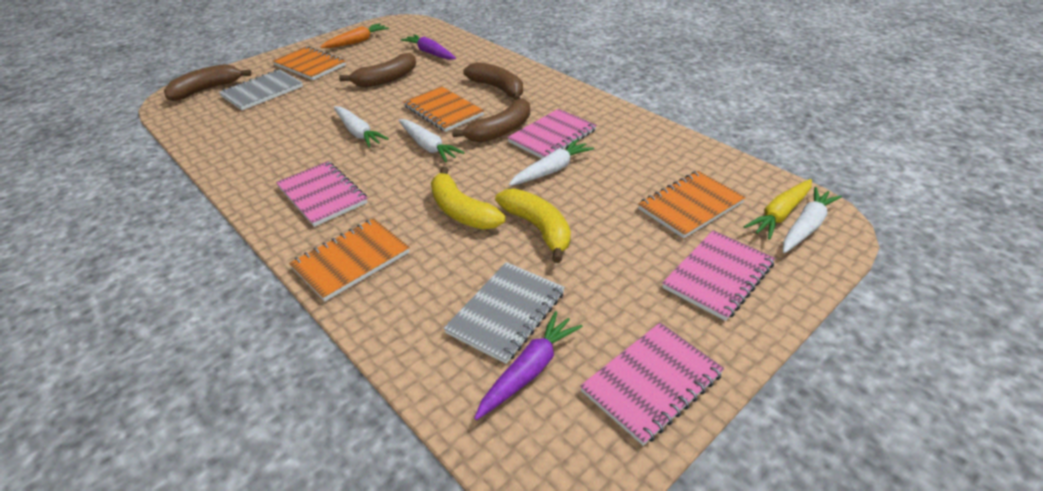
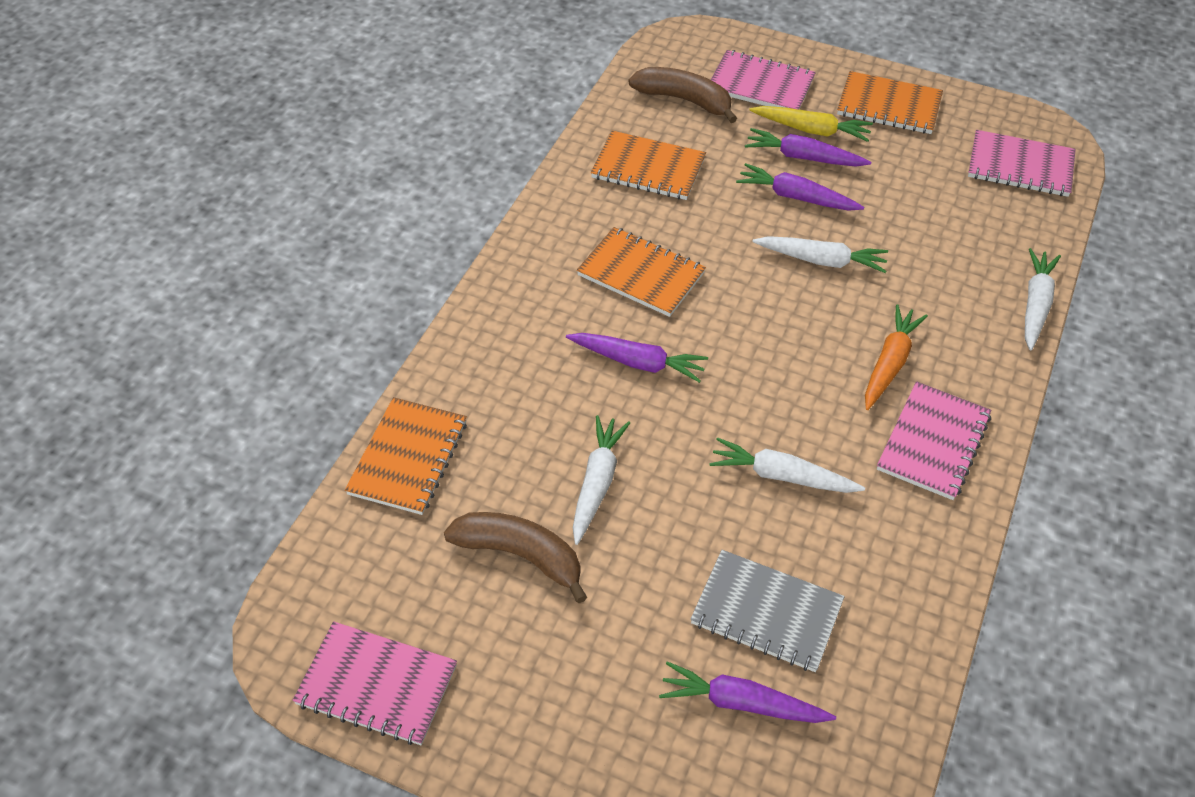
brown banana: [164,64,252,101] [339,53,416,87] [452,98,530,142] [463,62,523,100] = 4 -> [444,512,587,603] [629,67,737,123] = 2
grey notebook: [219,69,303,110] [444,262,565,364] = 2 -> [690,550,844,672] = 1
purple carrot: [401,34,456,60] [474,311,583,420] = 2 -> [566,333,708,383] [659,661,836,723] [736,163,864,211] [745,128,871,166] = 4
yellow banana: [431,166,506,229] [495,188,571,263] = 2 -> none = 0

